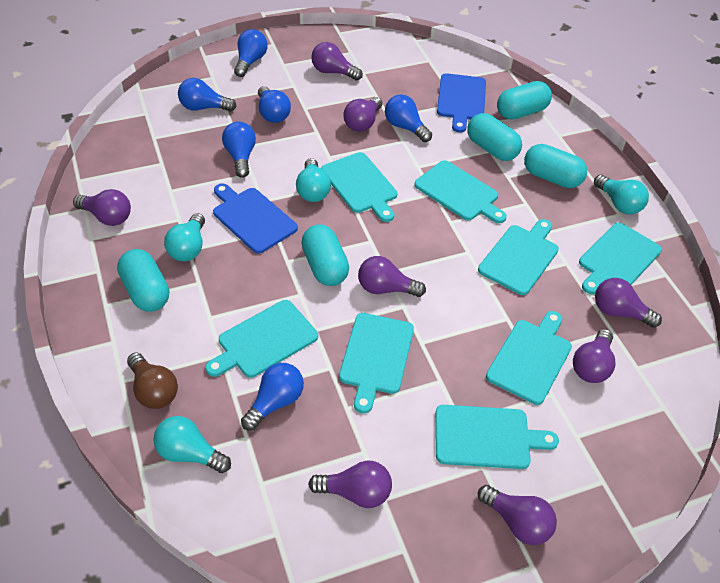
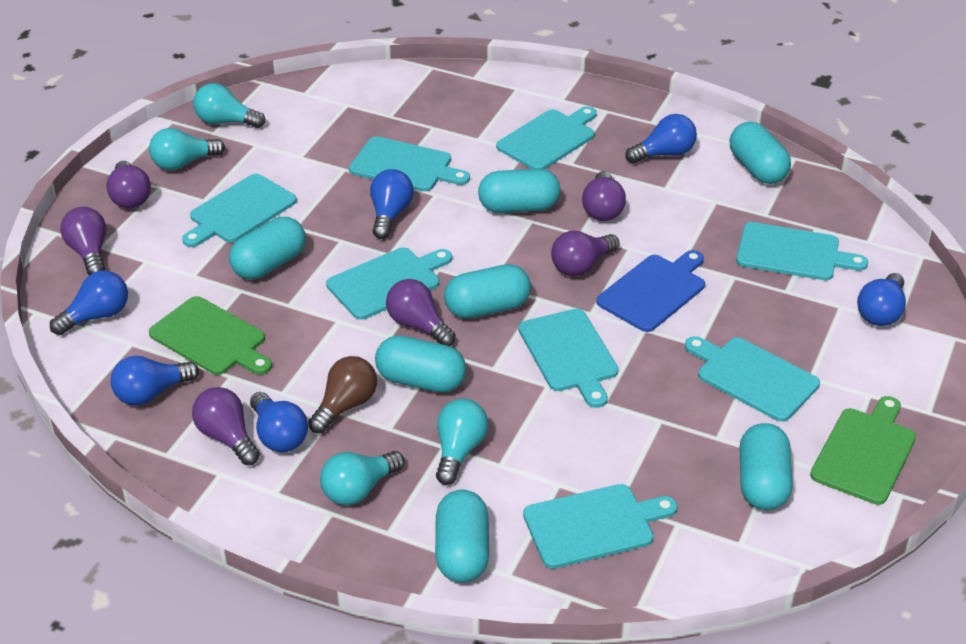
blue cutting board: [213,183,298,254] [437,73,486,133] = 2 -> [596,250,705,332] = 1
green cutting board: none = 0 -> [149,296,272,375] [810,396,916,505] = 2
purple light bulb: [73,189,131,226] [308,461,392,508] [311,42,363,81] [343,97,382,132] [358,256,426,297] [478,485,557,545] [573,329,615,383] [595,278,662,328] = 8 -> [60,207,106,275] [106,161,151,208] [192,387,260,465] [386,279,456,346] [551,231,620,276] [582,171,626,221] = 6
turquoise capsule: [117,249,169,312] [301,225,349,286] [467,113,522,161] [497,81,552,120] [524,144,587,188] = 5 -> [229,217,306,279] [375,336,466,392] [435,490,489,583] [444,264,531,319] [478,168,560,213] [730,122,791,184] [740,423,793,510] = 7

